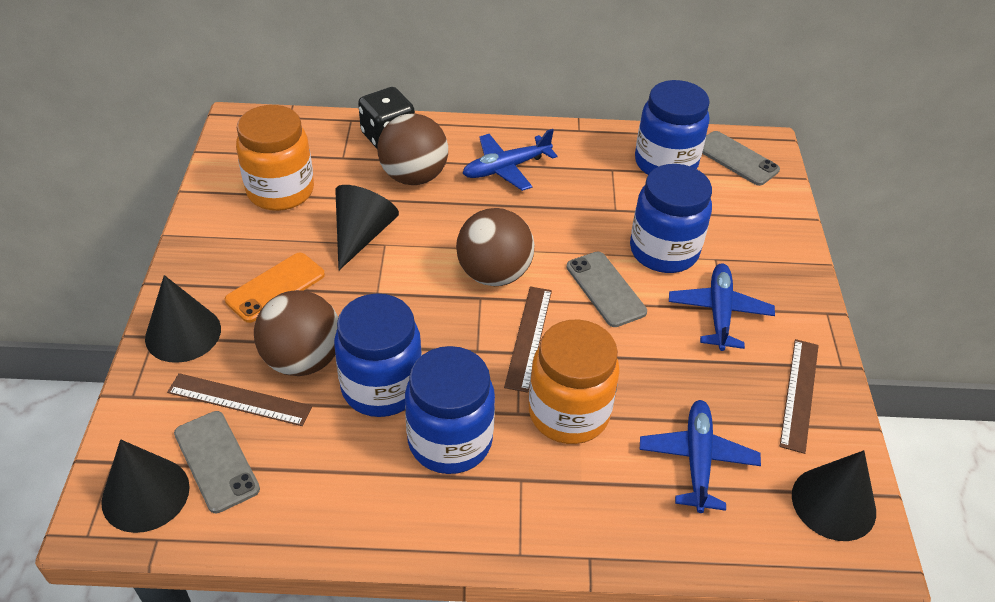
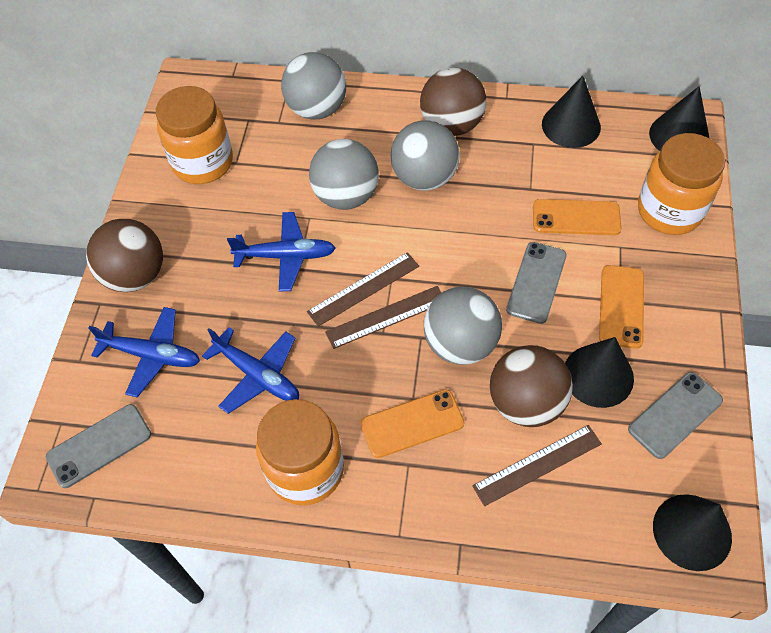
black dice: [358,87,415,149] = 1 -> none = 0
blue jar: [334,293,422,417] [405,346,495,474] [630,164,712,273] [635,80,710,175] = 4 -> none = 0
grey ball: none = 0 -> [281,52,346,120] [309,139,379,210] [391,120,460,190] [424,287,502,365] = 4
orange jar: [236,105,314,211] [529,319,620,444] = 2 -> [156,86,233,184] [256,399,344,505] [638,133,725,235] = 3
orange phone: [225,253,325,323] = 1 -> [361,389,464,458] [533,199,622,235] [599,265,644,349] = 3

